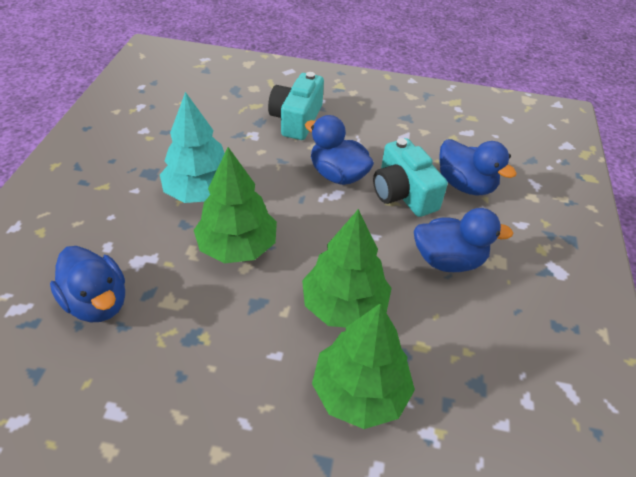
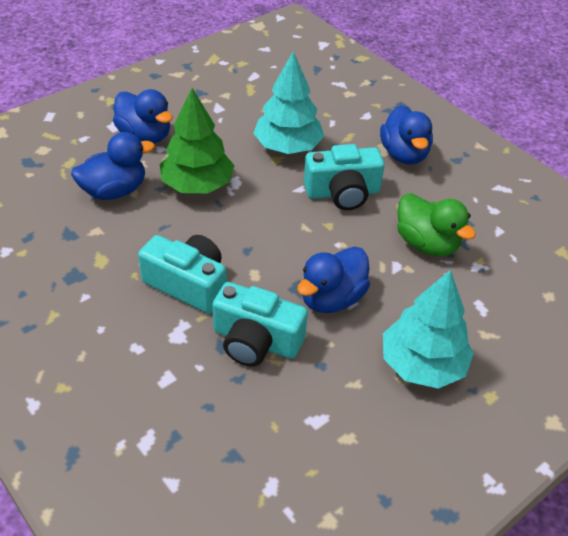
green duck: none = 0 -> [397,193,476,256] = 1
green tree: [194,147,277,263] [302,209,392,328] [312,303,415,429] = 3 -> [160,88,235,193] = 1
turquoise camera: [268,72,324,140] [373,138,448,217] = 2 -> [138,235,227,314] [212,282,308,367] [304,144,385,210] = 3
turquoise tree: [160,92,225,203] = 1 -> [253,51,324,154] [383,270,474,389] = 2

